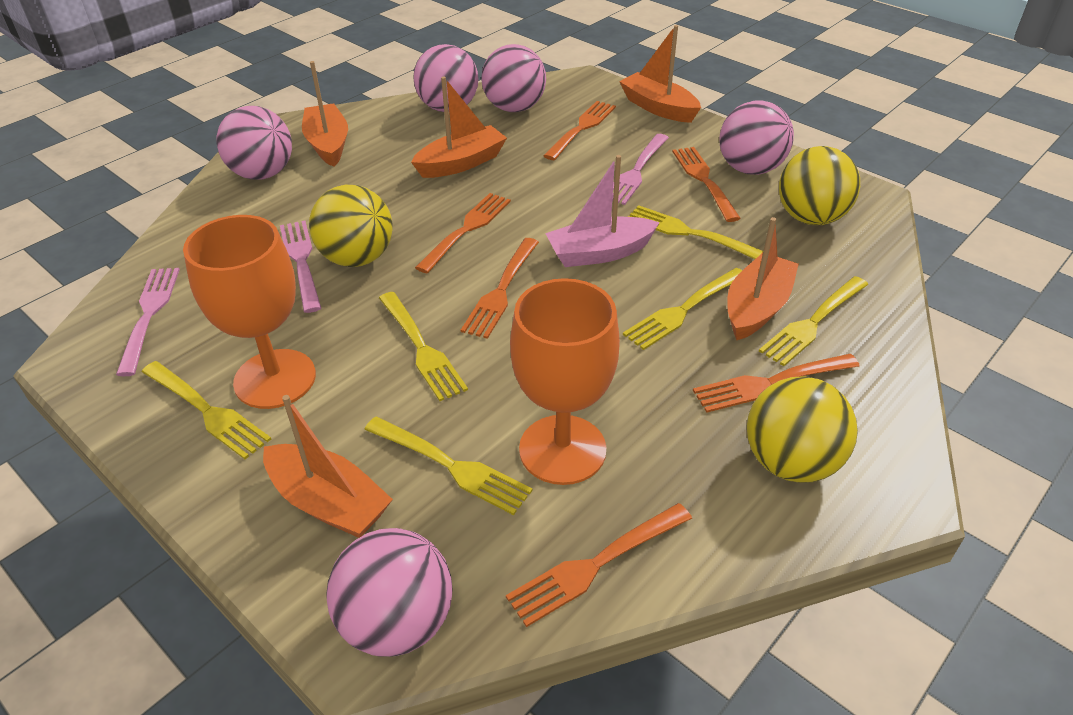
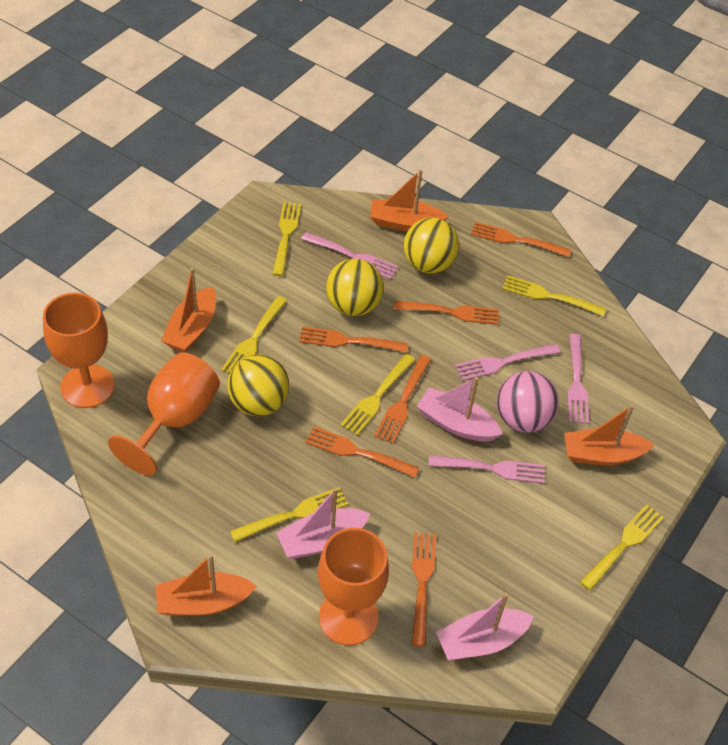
orange boat: [263,395,393,538] [302,61,348,167] [411,76,507,178] [619,25,701,123] [727,217,799,340] = 5 -> [155,554,257,616] [161,268,216,353] [370,169,448,232] [564,404,654,466] = 4
orange goblet: [183,215,316,409] [510,278,620,485] = 2 -> [43,293,114,408] [108,352,220,475] [318,528,389,645] = 3
pink ball: [216,106,292,180] [326,528,453,657] [413,44,479,112] [481,44,546,112] [719,100,794,175] = 5 -> [497,371,559,433] = 1
pink boat: [545,155,660,267] = 1 -> [276,488,370,559] [417,377,502,442] [436,593,534,660] = 3
pink fork: [116,268,180,376] [280,221,321,313] [612,134,669,205] = 3 -> [301,232,399,280] [428,455,544,483] [455,344,560,381] [567,334,589,424] = 4

